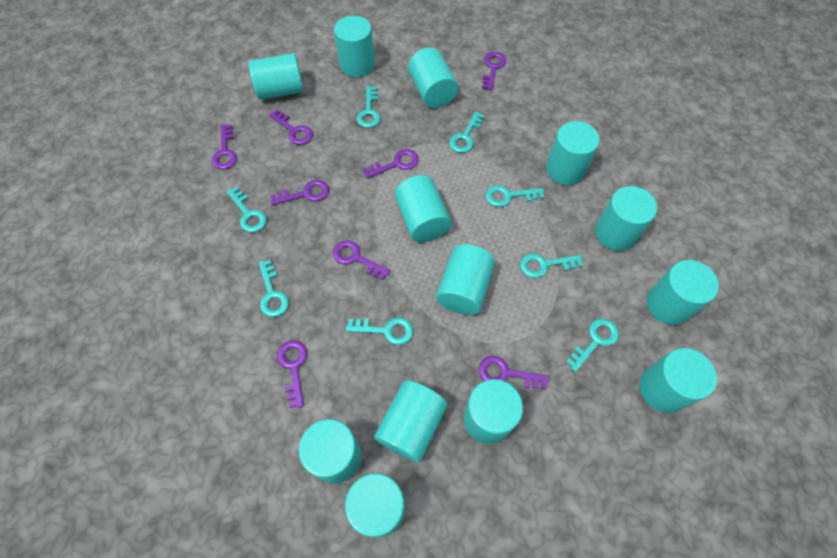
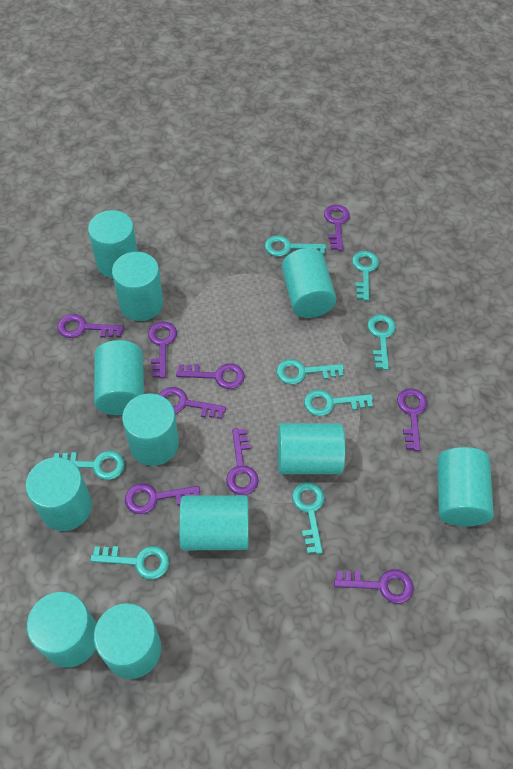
purple key: [212,125,237,170] [269,109,313,145] [270,180,329,206] [277,340,307,408] [333,240,390,280] [364,149,419,179] [479,356,549,390] [482,52,506,90] = 8 -> [57,314,124,338] [125,483,200,514] [148,321,177,378] [159,387,226,419] [176,363,245,389] [226,428,259,495] [324,205,350,251] [334,569,414,604] [397,388,427,451] = 9
turquoise cylinder: [248,53,304,100] [299,419,362,484] [334,16,375,77] [345,473,406,537] [374,380,448,463] [395,175,451,242] [408,47,458,108] [436,244,495,315] [463,379,523,444] [546,121,600,185] [595,186,657,251] [639,348,717,413] [647,260,719,325] = 13 -> [26,457,92,531] [27,592,97,668] [88,210,138,278] [94,340,144,415] [94,603,161,679] [112,252,163,321] [122,393,179,466] [179,495,249,550] [278,423,345,474] [282,248,336,318] [437,447,494,526] = 11

